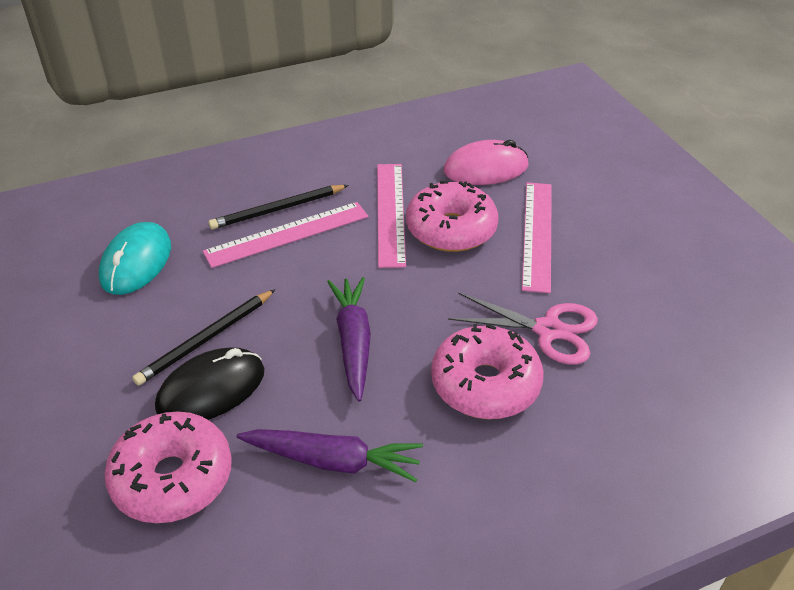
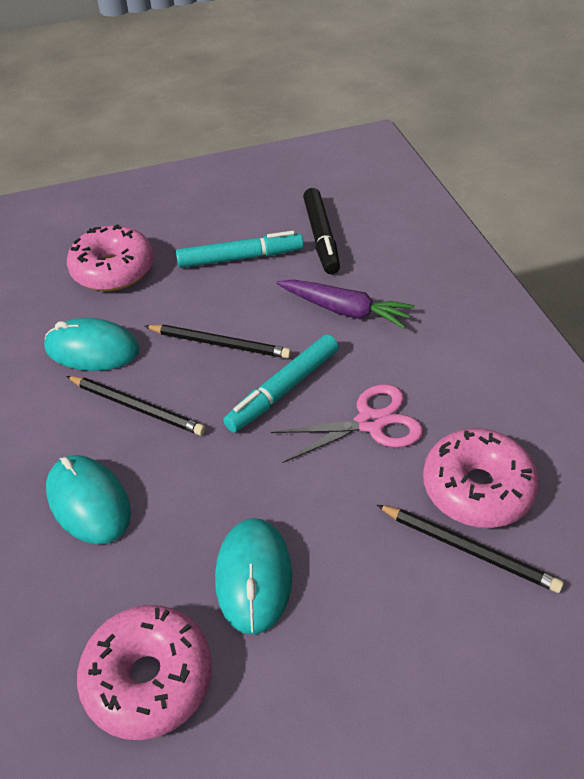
black marker: none = 0 -> [303,188,340,274] = 1
black mouse: [155,348,265,420] = 1 -> none = 0
black pencil: [132,289,275,385] [208,185,349,229] = 2 -> [66,376,206,435] [144,325,291,359] [377,505,564,593] = 3
pink mouse: [443,140,528,185] = 1 -> none = 0
pink ruler: [203,202,368,268] [377,164,406,268] [522,182,552,293] = 3 -> none = 0
purple carrot: [236,429,423,482] [327,277,371,402] = 2 -> [277,280,415,329] = 1
turquoise marker: none = 0 -> [176,231,304,268] [223,334,339,433] = 2
turquoise mouse: [99,222,171,295] = 1 -> [44,318,140,371] [46,455,131,544] [215,518,292,635] = 3

